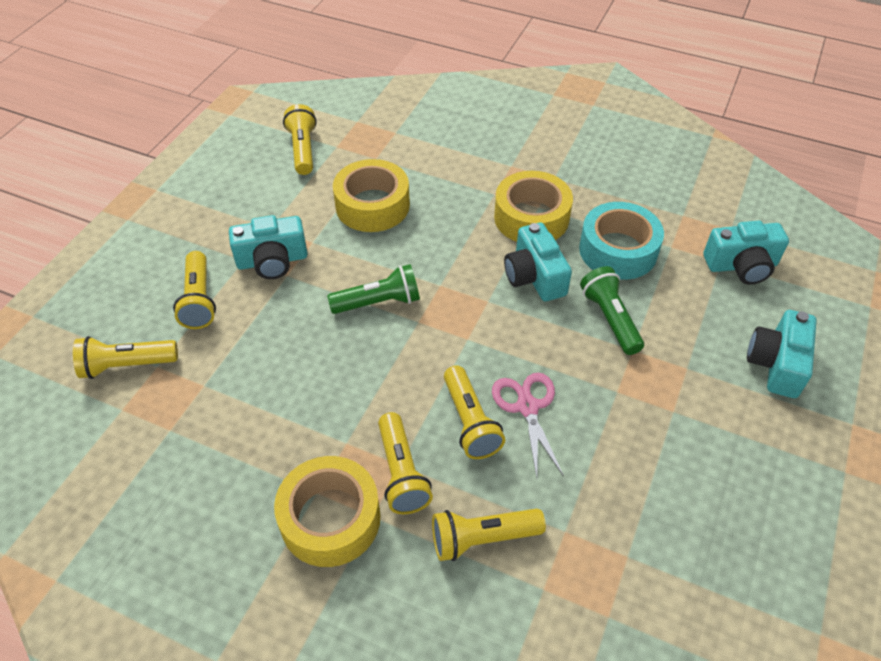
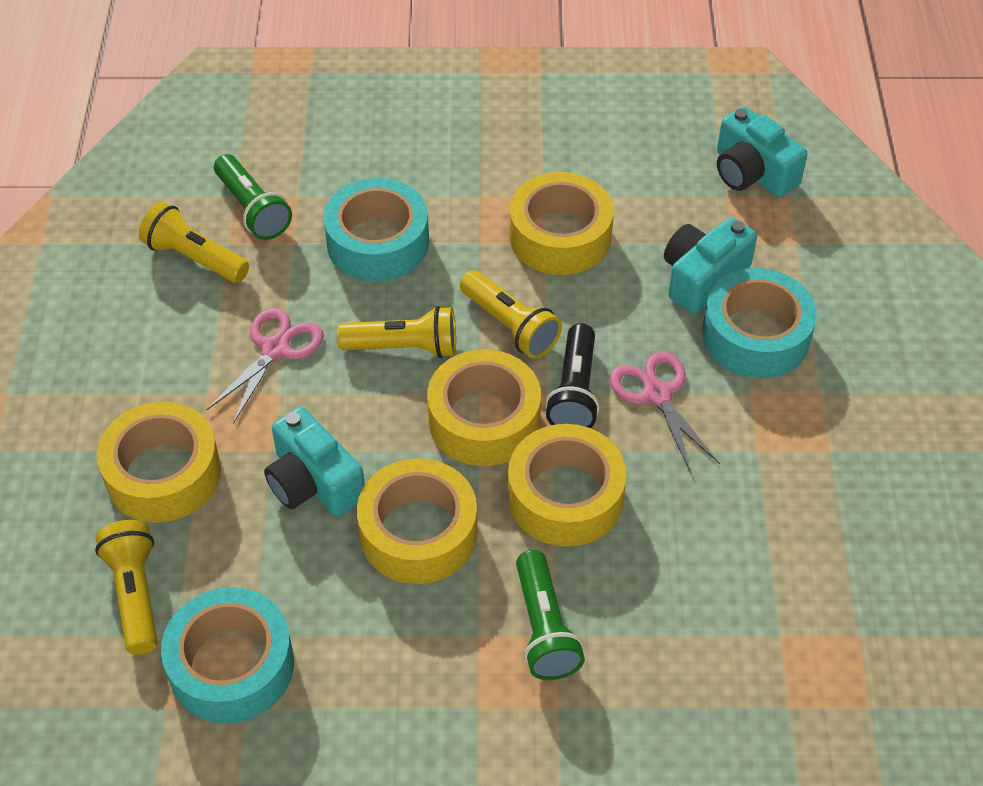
black flashlight: none = 0 -> [545,323,600,428] = 1
pink scissors: [492,373,564,478] = 1 -> [206,308,324,424] [609,352,720,473] = 2
turquoise camera: [229,215,308,279] [504,223,572,301] [703,221,789,285] [747,310,817,398] = 4 -> [264,407,365,517] [664,217,757,314] [717,106,807,197] = 3
turquoise tape: [579,202,664,280] = 1 -> [161,587,294,724] [323,178,429,281] [702,268,817,378] = 3
yellow flashlight: [73,336,178,379] [173,251,216,329] [283,104,317,175] [378,412,433,514] [432,508,546,561] [444,366,505,459] = 6 -> [95,520,158,655] [139,202,249,283] [337,306,456,358] [460,270,562,358] = 4
yellow tape: [274,456,381,567] [333,159,410,232] [494,171,573,242] = 3 -> [97,402,221,523] [357,458,477,584] [427,349,541,466] [508,424,627,547] [509,172,614,275] = 5

